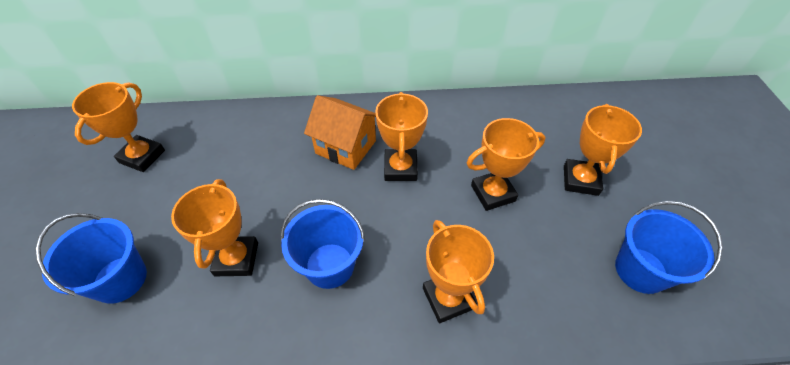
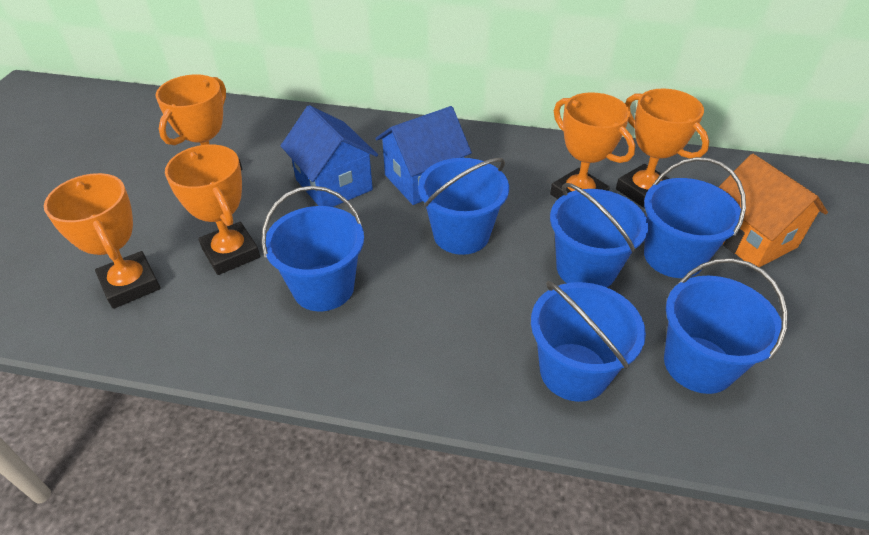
blue bucket: [35,213,147,304] [281,199,365,289] [615,201,723,294] = 3 -> [261,186,364,311] [418,158,509,255] [531,281,646,402] [550,183,648,288] [644,157,746,278] [664,258,788,394] = 6
blue house: none = 0 -> [281,105,378,207] [375,106,472,205] = 2
orange trophy: [72,82,165,172] [171,179,258,276] [375,92,428,181] [423,220,494,323] [467,118,545,211] [564,104,642,196] = 6 -> [44,173,161,309] [155,74,242,171] [165,144,260,275] [550,92,635,199] [616,88,709,208] = 5

